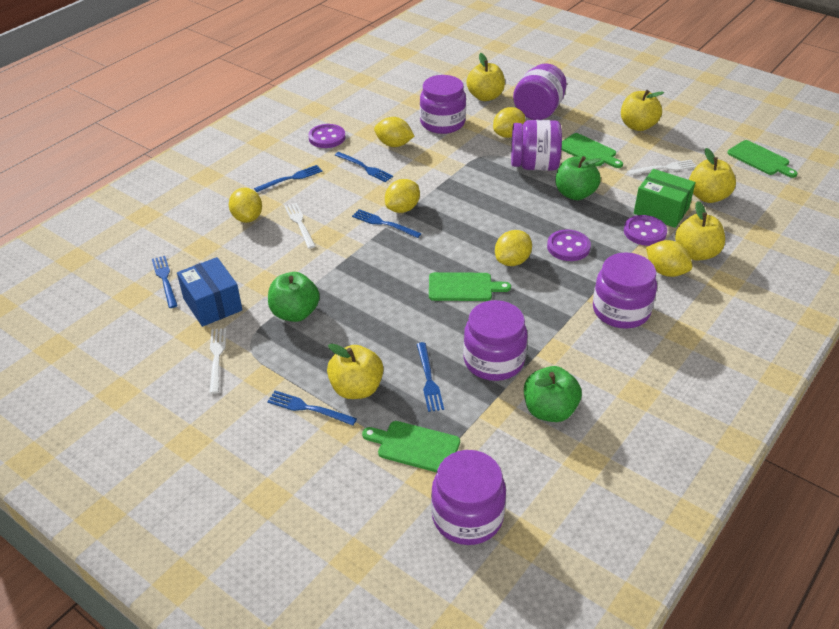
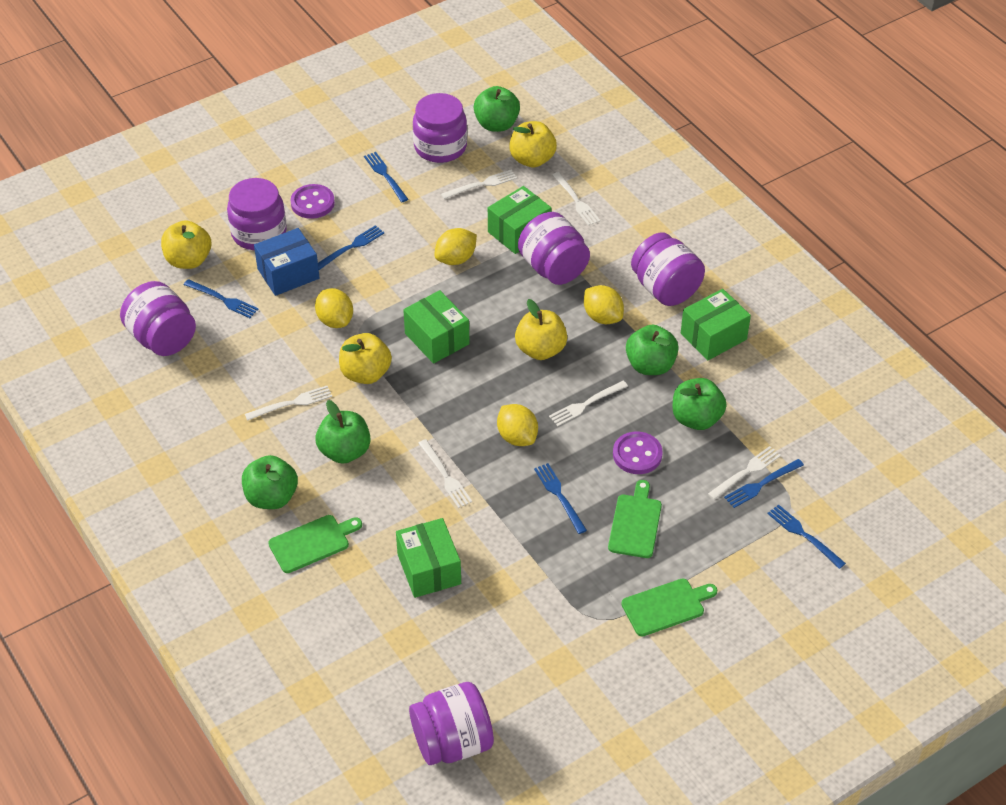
green apple: [268,272,320,322] [524,366,582,422] [555,156,602,200] = 3 -> [242,455,298,509] [315,400,371,464] [474,86,520,132] [626,325,679,375] [672,378,726,430] = 5
green box: [634,169,695,228] = 1 -> [396,518,461,598] [403,290,470,364] [488,186,552,254] [681,289,751,360] = 4
green cutting board: [362,421,460,472] [429,272,511,301] [561,133,623,168] [727,140,798,178] = 4 -> [268,515,362,573] [608,480,662,558] [621,578,717,636] = 3
purple button: [308,124,345,148] [547,230,591,261] [624,215,667,246] = 3 -> [291,184,335,219] [613,431,662,474] = 2
white fork: [209,328,226,394] [284,203,315,249] [627,160,696,175] = 3 -> [245,386,332,421] [418,439,472,508] [441,170,517,199] [549,381,628,426] [552,172,600,226] [708,446,781,500] = 6
yellow apple: [327,343,383,399] [466,53,505,101] [621,90,664,131] [675,201,725,261] [689,148,736,203] = 5 -> [161,220,211,269] [339,333,392,384] [509,121,557,167] [515,299,567,360] = 4
yellow lemon: [229,188,262,223] [374,117,414,147] [385,179,420,213] [493,107,526,138] [495,230,532,266] [646,240,692,277] = 6 -> [315,288,353,328] [434,228,477,265] [497,404,538,446] [584,285,624,324] = 4

